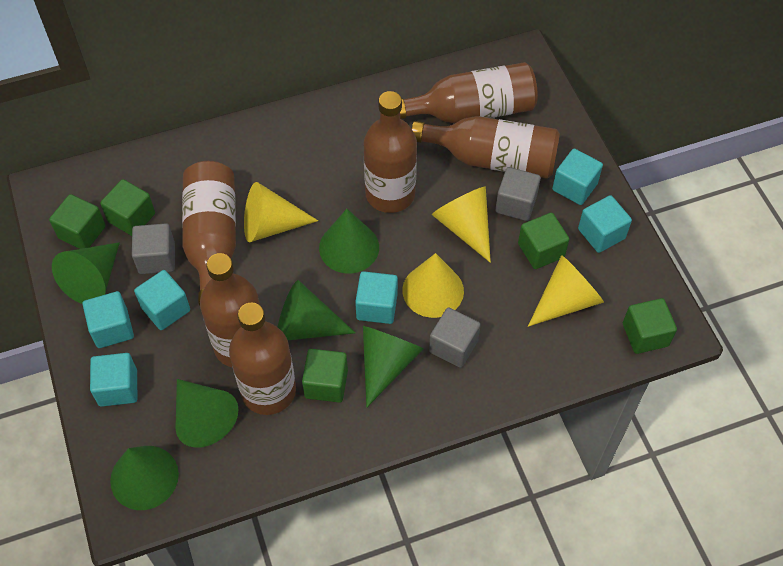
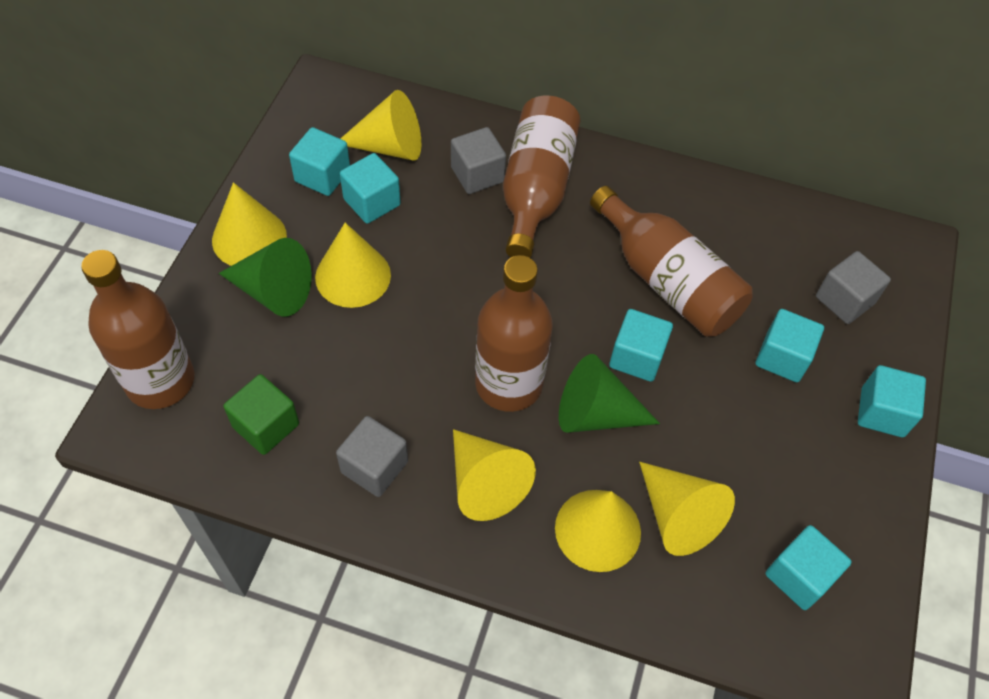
brown bottle: [182,161,236,305] [200,253,260,367] [229,303,296,415] [364,91,417,213] [400,62,538,123] [412,116,560,179] = 6 -> [81,250,194,409] [475,255,553,412] [503,96,580,258] [590,186,753,337] = 4
green cone: [52,242,120,304] [110,446,179,510] [175,379,239,448] [278,280,356,340] [319,209,379,274] [363,326,423,408] = 6 -> [219,238,312,316] [559,354,660,433] = 2
green cube: [49,194,106,249] [100,179,155,236] [302,349,348,403] [518,213,569,269] [623,298,677,354] = 5 -> [223,374,299,455] = 1
yellow cone: [244,182,318,242] [402,253,464,318] [432,187,491,263] [528,255,604,327] = 4 -> [212,182,287,266] [315,223,391,308] [340,90,421,161] [453,429,536,521] [555,490,641,572] [639,462,735,556] = 6

